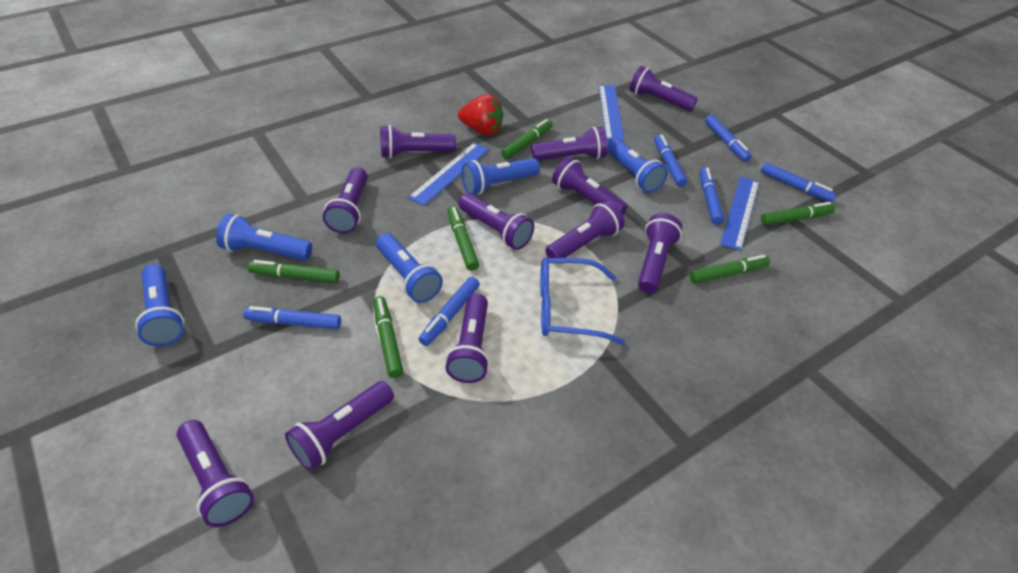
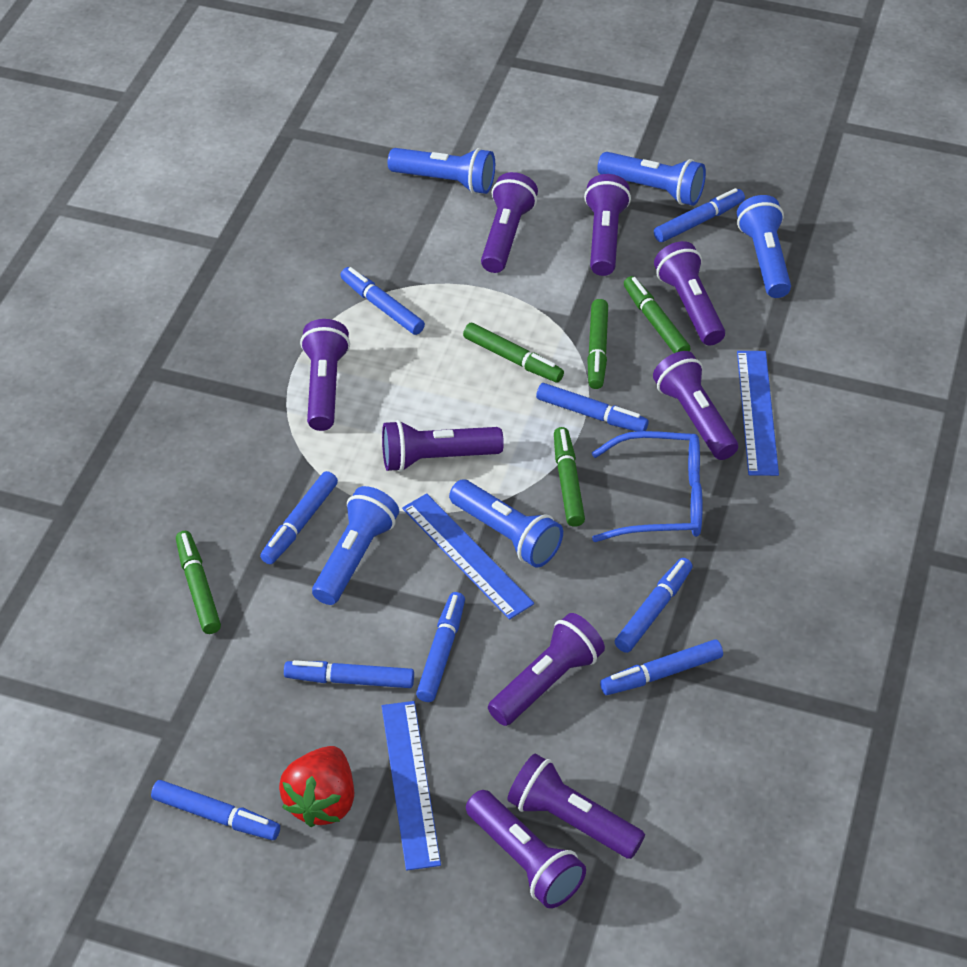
blue marker: [243,306,341,329] [419,277,480,346] [654,135,687,187] [700,167,724,225] [705,115,751,162] [761,163,837,202] = 6 -> [151,780,280,840] [260,471,338,564] [284,660,414,688] [340,267,425,335] [416,592,465,702] [536,383,648,432] [600,639,723,695] [615,558,693,653] [654,188,745,242] = 9
green marker: [248,260,340,283] [373,296,403,378] [448,206,479,271] [501,119,553,159] [690,255,770,283] [761,202,835,225] = 6 -> [176,531,221,634] [463,323,564,383] [554,427,585,527] [587,299,608,389] [624,276,690,353] = 5
purple flashlight: [177,420,254,527] [285,381,394,471] [323,167,368,233] [380,125,456,159] [445,293,490,383] [459,193,534,250] [531,127,608,161] [545,201,624,258] [552,157,628,215] [629,66,698,111] [638,213,682,293] = 11 -> [300,319,350,431] [382,420,504,472] [466,790,586,908] [481,172,538,273] [488,613,605,726] [507,754,645,859] [584,174,631,276] [653,351,738,460] [654,241,725,345] = 9

